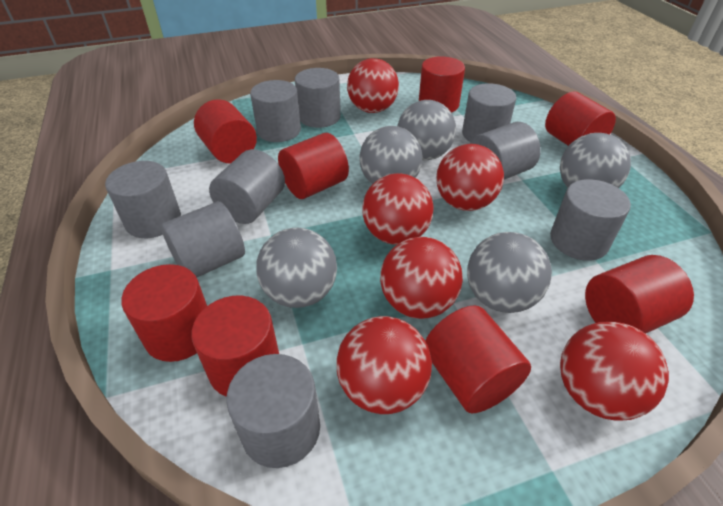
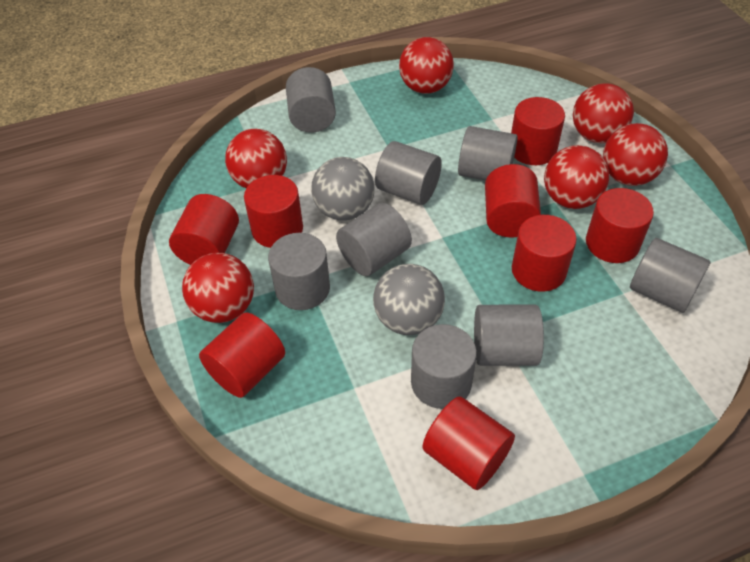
grey ball: [256,228,337,308] [359,126,423,184] [397,100,456,160] [467,232,552,313] [560,133,631,188] = 5 -> [311,157,375,221] [373,264,445,335] = 2
grey cylinder: [105,161,181,238] [161,201,245,277] [209,149,285,224] [226,354,320,468] [250,80,301,142] [295,68,341,128] [462,83,516,142] [470,122,541,180] [550,179,631,261] = 9 -> [268,233,330,310] [286,67,336,133] [336,203,412,276] [375,141,442,205] [411,324,477,409] [458,126,518,181] [474,305,544,366] [630,238,711,313] = 8

